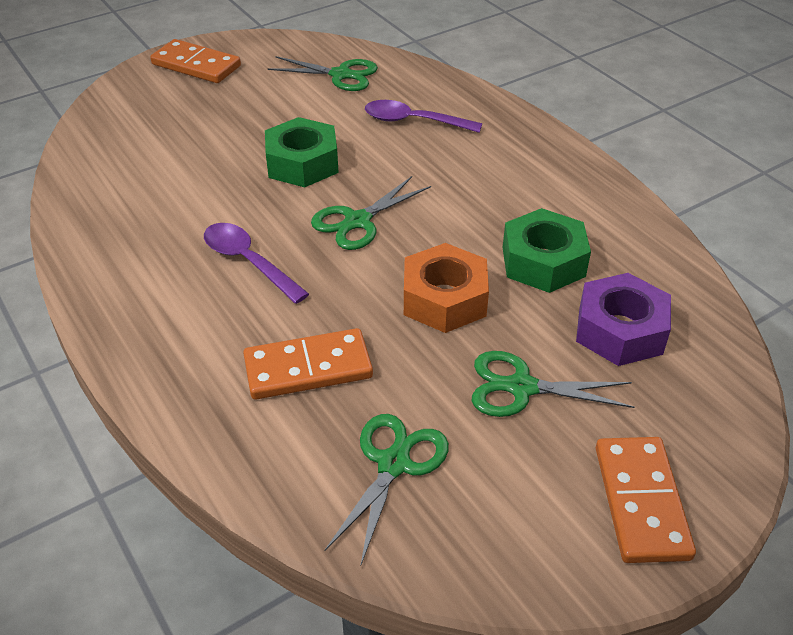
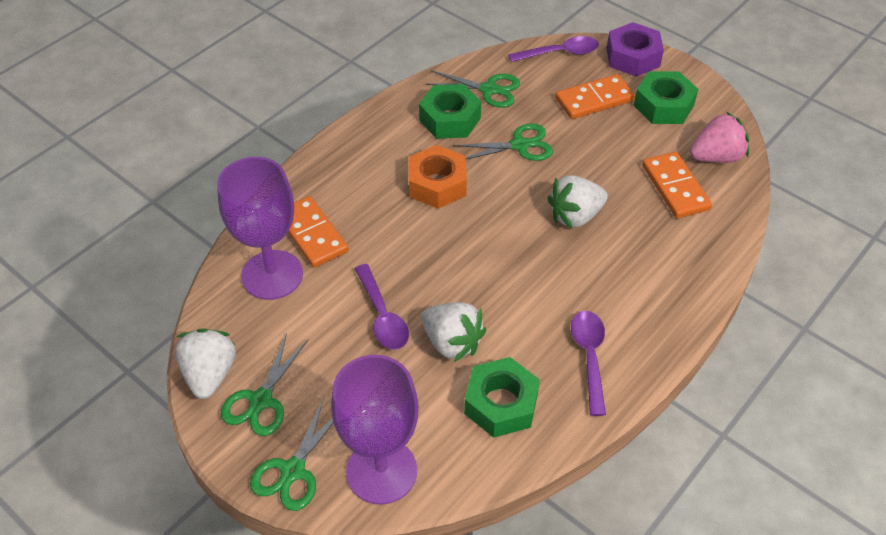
green nut: [265,117,339,187] [503,208,591,293] = 2 -> [419,84,481,139] [464,357,540,438] [634,71,698,124] = 3
pink strawberry: none = 0 -> [690,112,749,163] = 1
purple goblet: none = 0 -> [217,157,303,300] [331,355,419,504] = 2
purple spoon: [204,223,309,304] [365,100,482,133] = 2 -> [355,264,409,350] [508,36,599,62] [571,311,606,416] = 3
white strawberry: none = 0 -> [175,329,236,399] [421,302,486,362] [547,175,608,229] = 3

